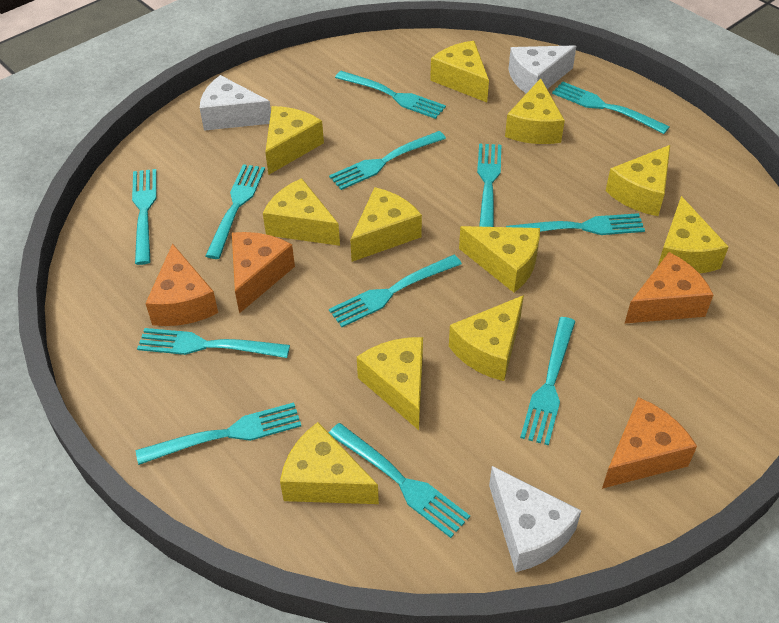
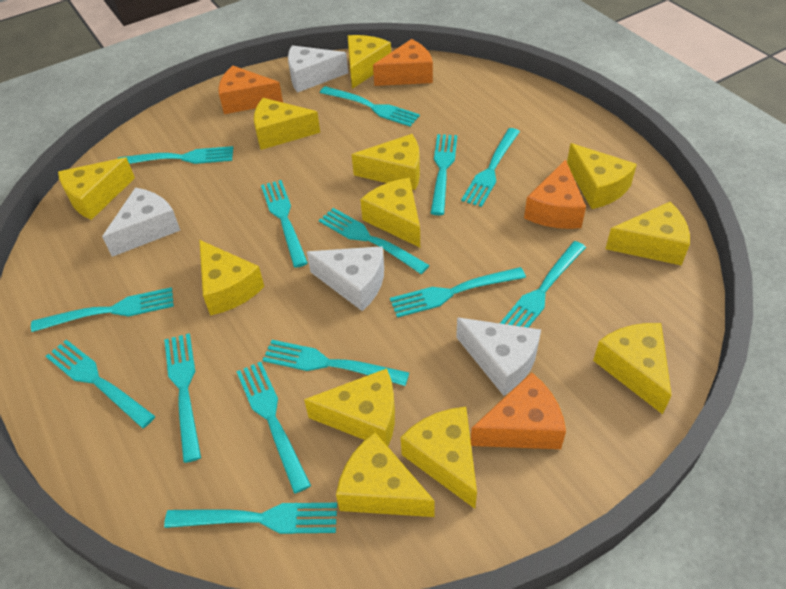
turquoise fork: [132,169,157,265] [136,402,301,465] [137,328,290,358] [206,164,265,259] [329,131,446,190] [329,255,462,327] [329,423,470,538] [335,71,446,119] [477,144,501,227] [506,213,645,235] [520,317,576,446] [552,81,670,134] = 12 -> [31,287,174,332] [46,340,155,428] [117,146,233,164] [164,333,201,463] [164,503,337,534] [236,362,311,493] [261,180,308,268] [263,340,409,386] [319,208,429,274] [320,86,420,127] [390,267,526,318] [431,134,457,215] [461,128,520,207] [500,241,586,328] = 14
white cheese: [200,75,271,131] [489,466,581,572] [508,45,576,93] = 3 -> [102,187,180,257] [288,45,348,93] [307,246,384,311] [456,317,541,396] = 4
yellow cheese: [263,178,340,246] [265,106,324,175] [280,422,379,504] [350,187,422,262] [357,337,423,430] [430,41,489,102] [449,295,524,381] [459,226,540,292] [505,78,565,144] [606,145,670,216] [658,196,729,274] = 11 -> [58,157,135,220] [199,240,264,316] [254,98,320,150] [304,368,395,446] [336,432,435,517] [348,35,391,89] [352,134,420,190] [360,178,420,248] [401,407,477,509] [567,143,637,209] [593,323,672,414] [606,202,690,266] = 12

